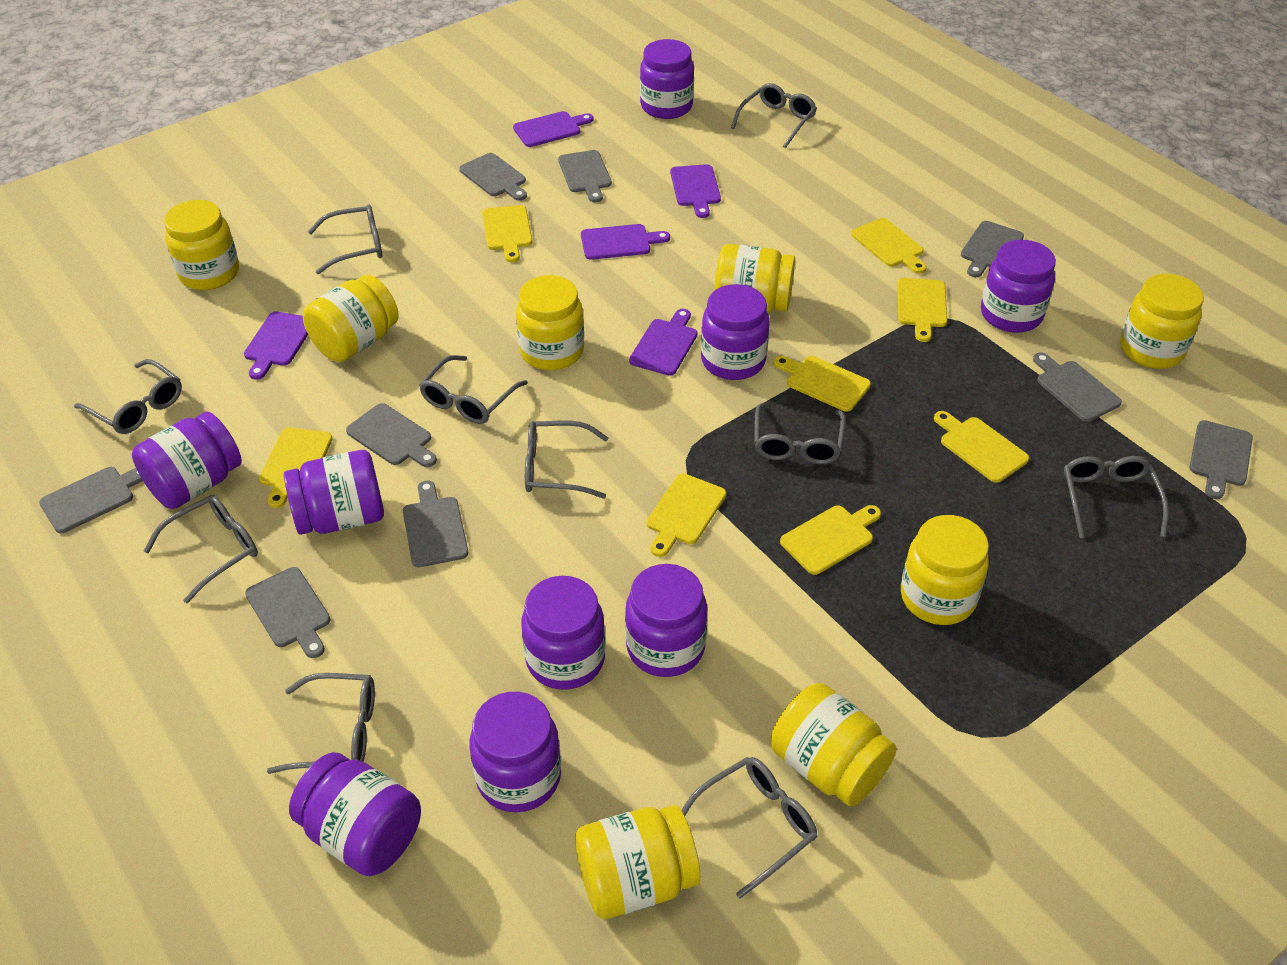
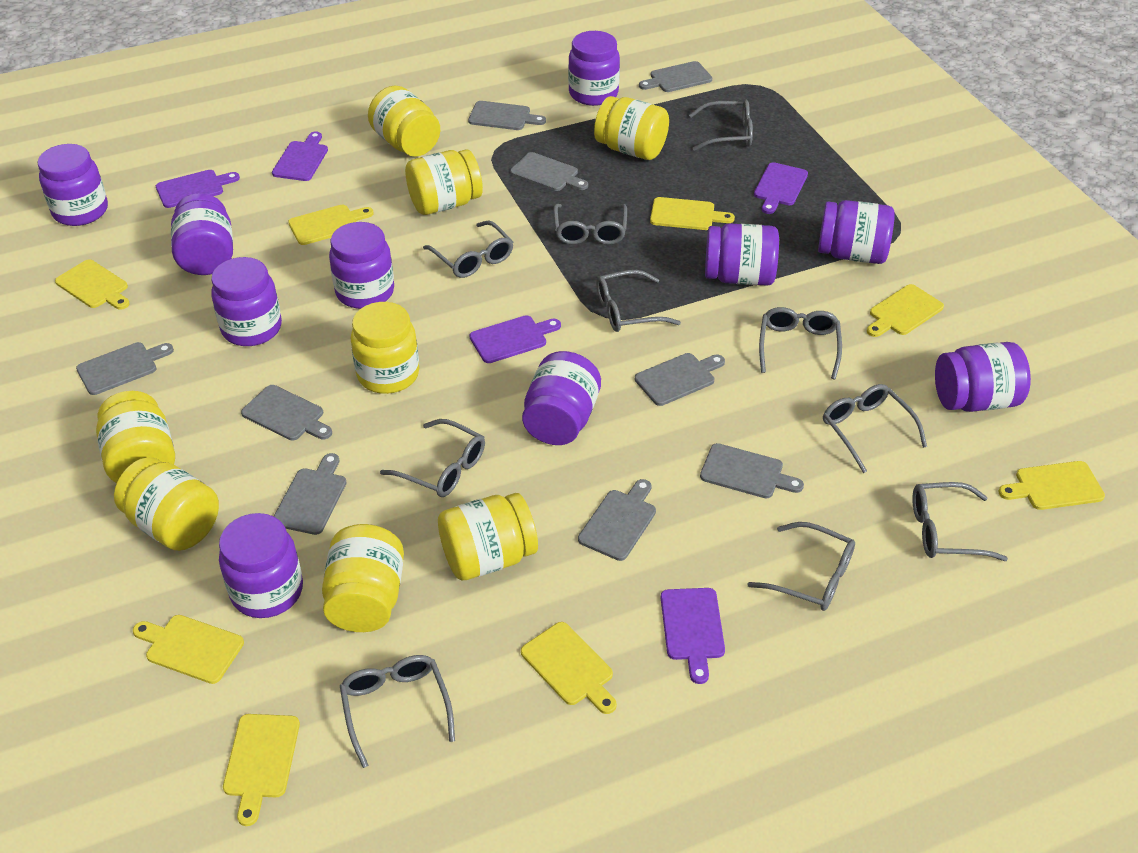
purple jar: [132,412,242,509] [284,450,384,535] [289,752,421,876] [469,692,561,813] [521,576,605,690] [625,564,707,677] [640,39,694,119] [701,284,770,380] [981,240,1056,333] = 9 -> [38,144,108,226] [171,193,233,275] [211,257,282,346] [219,513,303,618] [329,222,394,309] [522,351,601,445] [568,31,620,106] [705,223,779,286] [818,200,895,264] [935,342,1031,412] = 10

